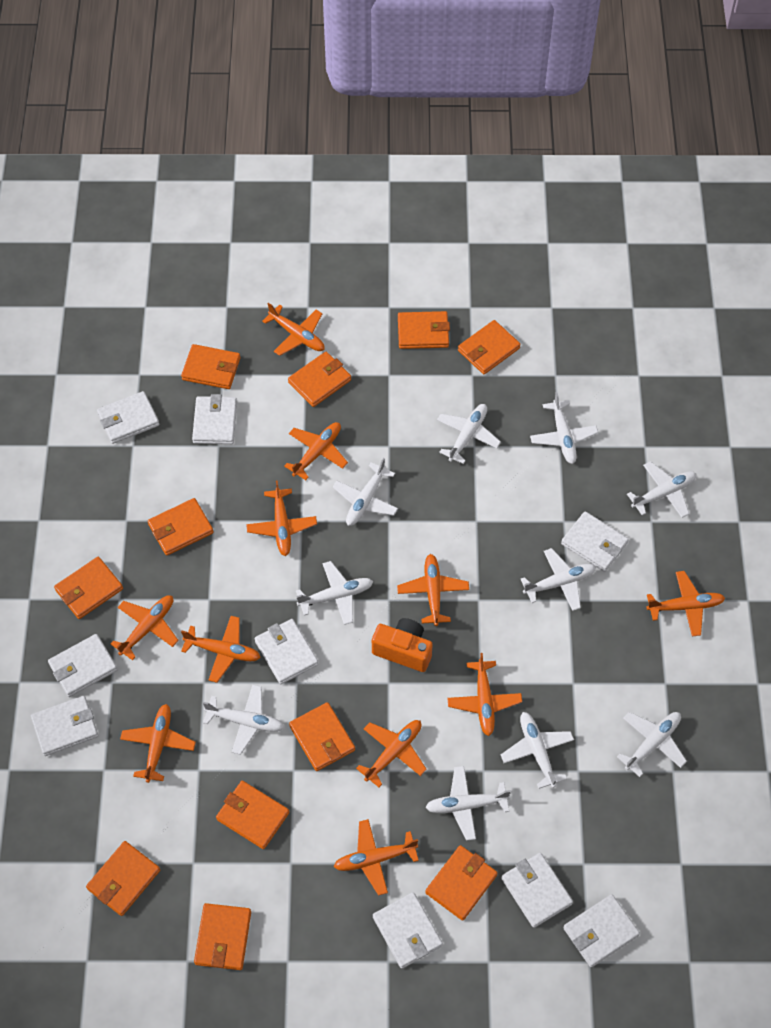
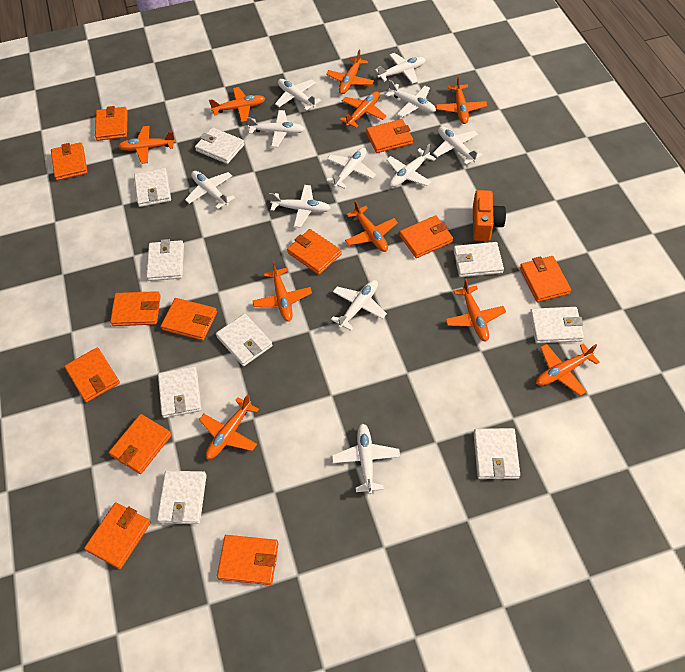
orange plane: [111,595,179,660] [120,704,196,783] [181,616,261,683] [246,480,317,556] [262,303,325,356] [284,422,348,480] [334,819,419,896] [356,720,427,787] [397,554,469,626] [447,653,522,736] [646,571,725,637] = 11 -> [118,126,176,164] [199,394,259,459] [209,87,266,122] [253,261,312,322] [326,50,374,94] [340,91,387,128] [345,200,398,252] [436,75,487,124] [445,279,506,342] [536,343,600,396] = 10
orange wallet: [54,557,123,619] [86,841,160,916] [148,498,214,556] [181,344,240,389] [194,903,251,970] [216,781,289,849] [288,352,351,407] [289,702,355,771] [398,311,450,349] [425,845,497,921] [458,320,521,374] = 11 -> [51,142,88,181] [64,347,120,402] [84,502,151,569] [95,106,128,141] [109,414,172,474] [110,291,161,326] [161,298,217,341] [217,535,279,585] [287,229,342,275] [366,119,413,153] [399,215,453,258] [520,256,571,302] = 12
white plane: [203,685,285,755] [296,561,373,625] [333,458,398,526] [425,766,511,841] [437,404,501,464] [501,712,574,789] [521,548,596,611] [530,392,598,464] [617,712,687,777] [627,461,696,518] = 10 -> [185,171,235,209] [247,110,304,147] [269,185,331,228] [275,79,321,111] [326,148,376,189] [331,280,387,331] [332,423,400,494] [375,53,426,84] [385,80,436,117] [386,144,436,187] [433,126,483,165] = 11

